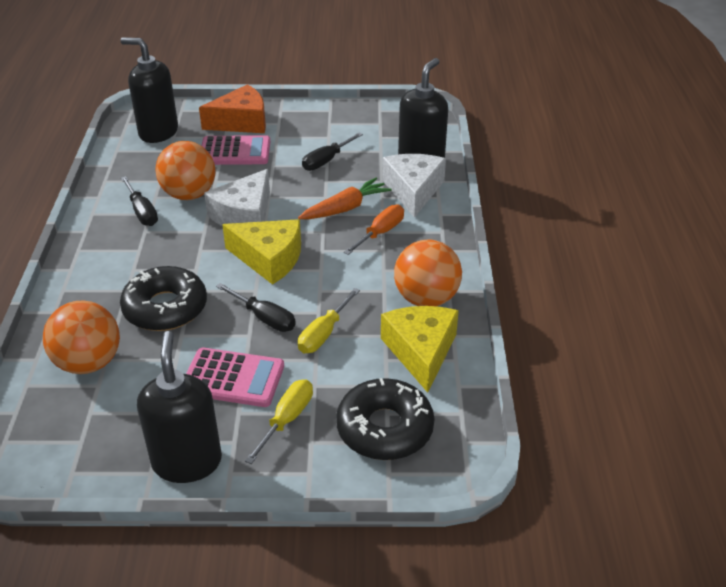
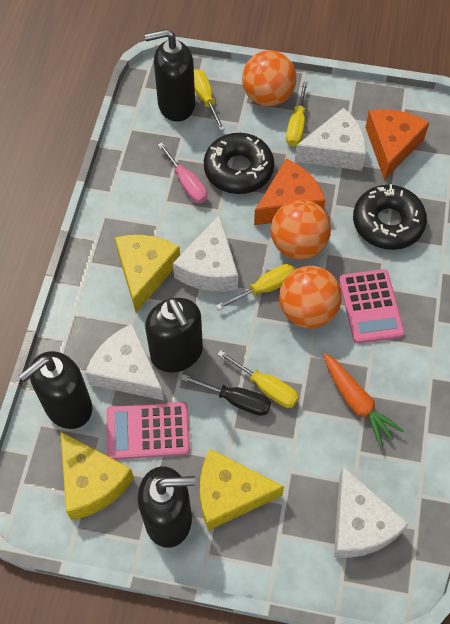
black screwdriver: [121,176,158,226] [216,283,296,332] [302,132,363,171] = 3 -> [181,374,271,416] = 1
black soap dispenser: [121,37,178,143] [137,331,222,483] [398,58,448,158] = 3 -> [19,351,92,429] [138,466,195,548] [145,29,195,122] [145,297,203,372] = 4
orange cheese: [199,84,266,133] = 1 -> [254,158,326,225] [365,109,430,180] = 2
orange screwdriver: [344,205,404,255] = 1 -> none = 0
pink screwdriver: none = 0 -> [158,142,207,203] = 1
white cheese: [204,169,270,226] [382,154,446,218] = 2 -> [85,323,164,400] [173,215,238,292] [295,108,366,171] [334,466,409,558] = 4
yellow cheese: [222,219,301,285] [381,306,459,393] = 2 -> [60,431,134,520] [115,235,180,312] [200,449,284,531] = 3
yellow screwdriver: [245,379,313,464] [298,288,360,353] = 2 -> [194,69,225,131] [216,264,295,310] [217,350,299,408] [286,82,308,146] = 4

